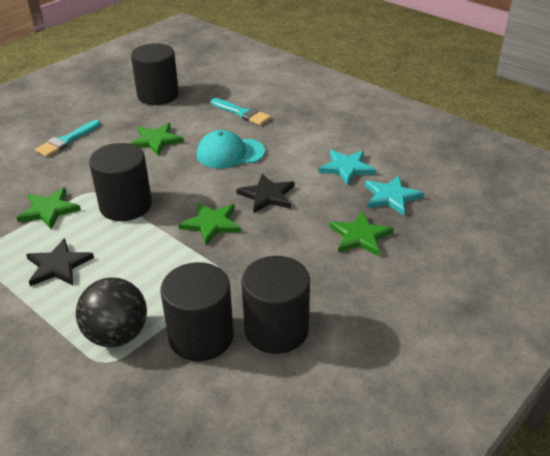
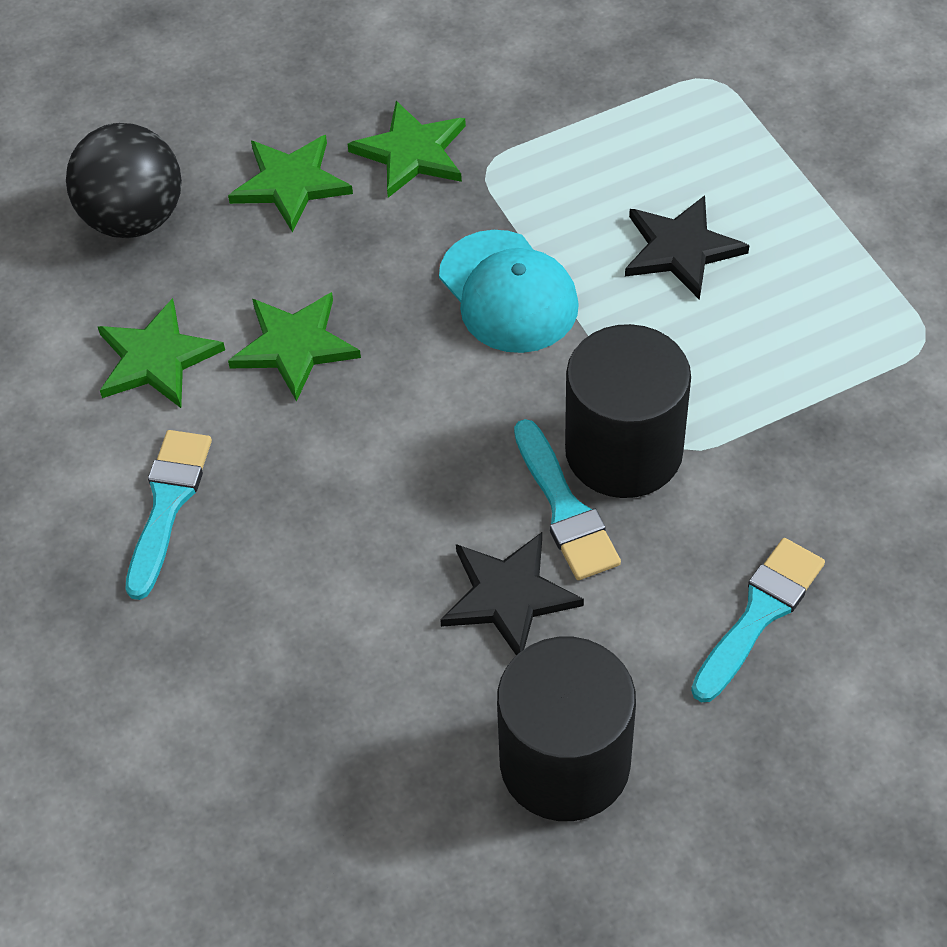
black cylinder: [89,143,152,221] [131,43,179,105] [161,262,234,361] [241,256,310,354] = 4 -> [497,637,636,821] [565,324,691,498] = 2
turquoise brush: [35,120,101,157] [211,98,271,125] = 2 -> [126,430,212,600] [514,419,621,580] [691,538,825,702] = 3
turquoise star: [318,150,376,185] [365,175,424,215] = 2 -> none = 0

